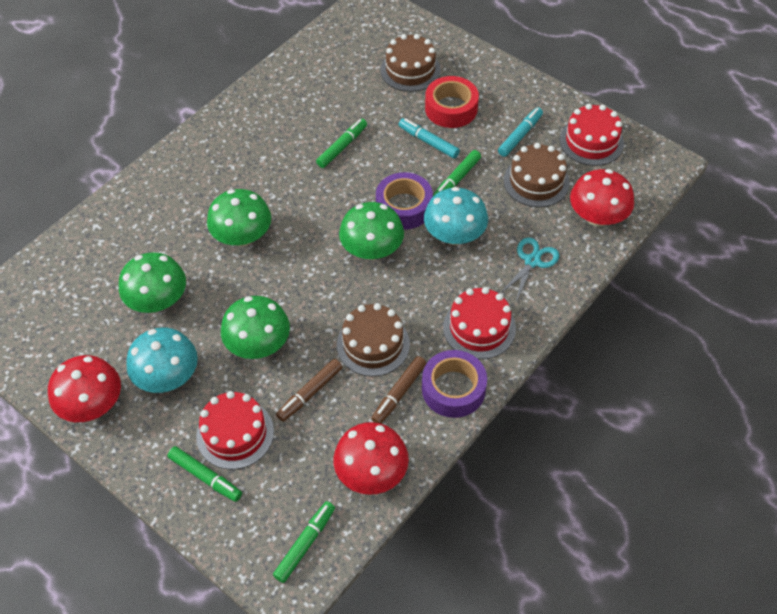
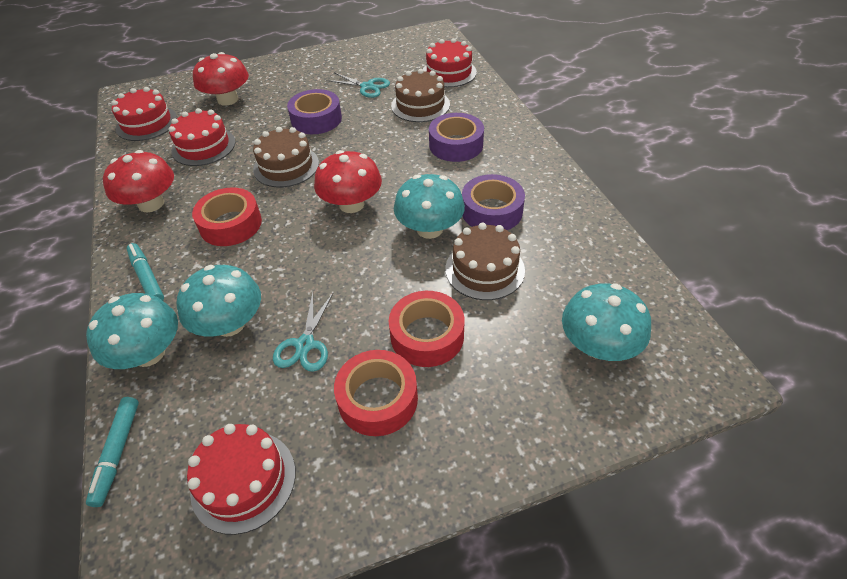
brown marker: [276,359,342,422] [371,356,427,423] = 2 -> none = 0
green marker: [167,446,242,502] [273,501,335,583] [316,119,367,168] [433,150,481,196] = 4 -> none = 0
green mushroom: [119,252,186,313] [207,189,271,246] [221,296,290,359] [339,202,404,260] = 4 -> none = 0
purple tape: [376,172,433,230] [422,350,487,418] = 2 -> [287,89,342,134] [429,113,484,162] [462,174,525,230] = 3
red cake: [196,391,274,470] [443,287,516,359] [560,104,624,166] = 3 -> [111,87,177,141] [168,108,236,166] [187,424,296,535] [423,38,477,87] = 4
red tape: [425,76,479,128] = 1 -> [192,187,262,246] [334,350,418,436] [389,291,465,367] = 3
turquoise mushroom: [127,328,198,393] [424,187,488,245] = 2 -> [86,293,178,369] [177,265,261,337] [394,174,465,239] [562,283,651,361] = 4
turquoise scissors: [501,238,559,302] = 1 -> [273,292,334,372] [326,73,390,98] = 2

